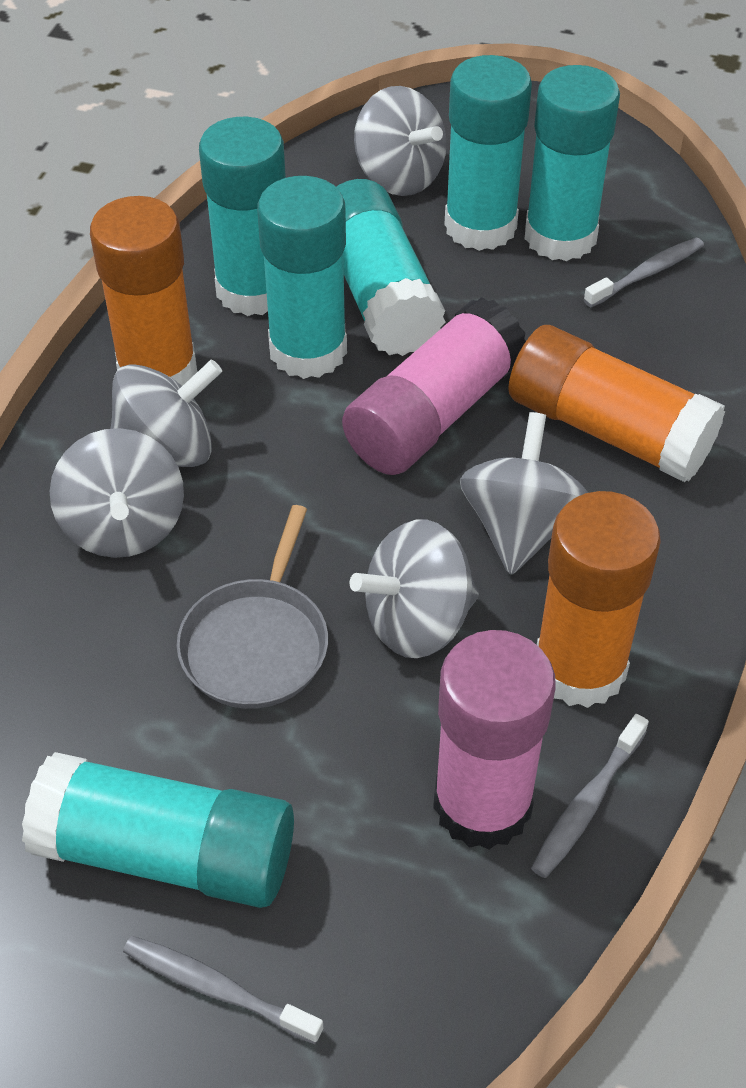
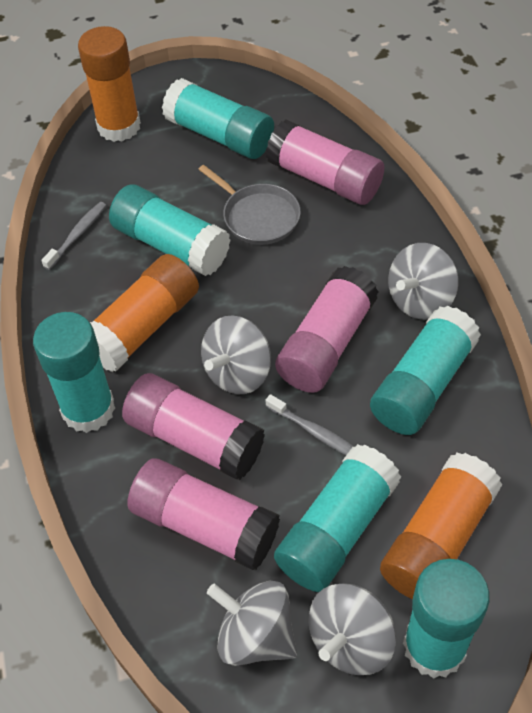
grey spinning top: [50,428,184,558] [111,359,222,467] [350,520,479,658] [354,86,447,196] [460,412,588,575] = 5 -> [201,316,271,394] [207,581,297,666] [308,583,396,675] [388,243,458,320] = 4
grey toothbrush: [123,936,323,1044] [531,714,649,878] [584,237,704,308] = 3 -> [41,202,106,270] [265,394,354,455] = 2
pink glue stick: [342,297,526,475] [433,630,556,850] = 2 -> [122,373,265,480] [127,459,280,570] [266,120,385,205] [275,266,379,393] = 4

